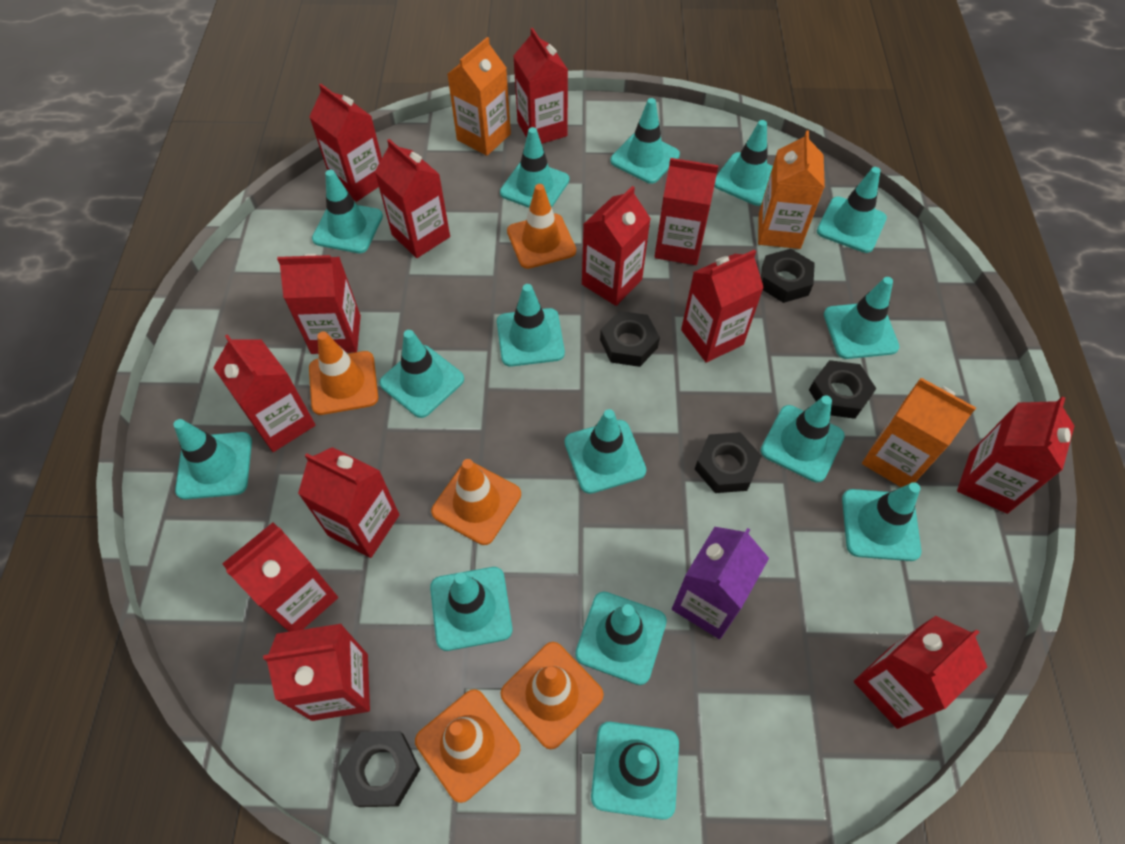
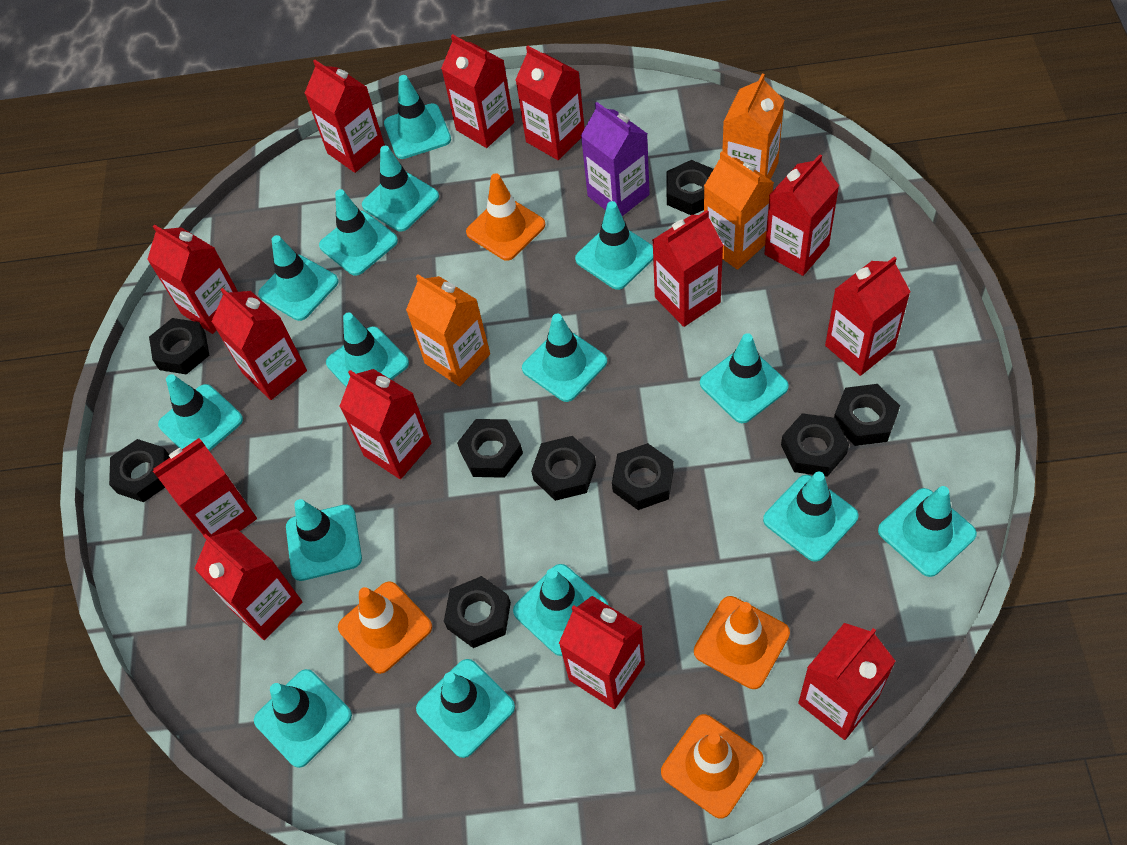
black nut: [338,731,420,807] [600,311,660,367] [695,432,762,493] [761,249,815,303] [809,360,876,419] = 5 -> [109,439,170,502] [149,318,209,375] [444,576,511,648] [457,419,523,478] [531,436,596,501] [612,443,674,510] [667,160,713,215] [781,413,849,477] [834,384,900,446] = 9
orange traffic cone: [309,331,378,415] [415,689,520,803] [431,459,521,545] [501,642,604,749] [507,184,576,269] = 5 -> [338,581,432,674] [466,173,545,261] [661,714,764,819] [694,596,790,689] = 4

